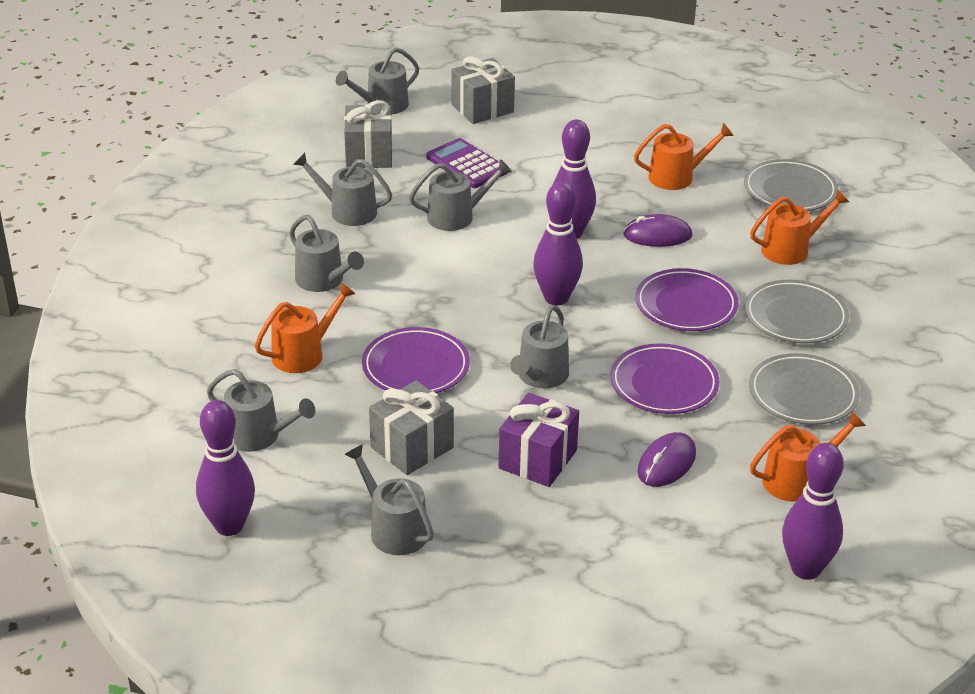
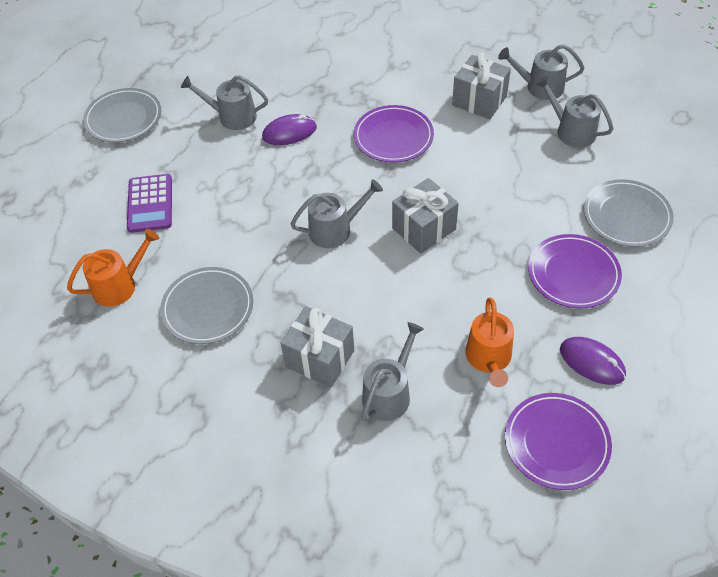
grey watering can: [207,369,315,452] [289,215,364,292] [293,152,392,226] [336,47,419,114] [344,444,434,555] [409,159,512,231] [510,305,569,388] = 7 -> [181,75,268,130] [291,179,383,248] [362,322,424,421] [498,44,585,100] [536,76,613,148] = 5
orange watering can: [255,283,356,373] [634,123,734,190] [750,189,849,265] [750,411,866,502] = 4 -> [67,229,159,307] [465,298,514,387] = 2
purple bowling pin: [196,400,255,536] [533,181,583,305] [553,119,596,239] [782,443,844,580] = 4 -> none = 0
purple gift: [499,393,579,487] = 1 -> none = 0

